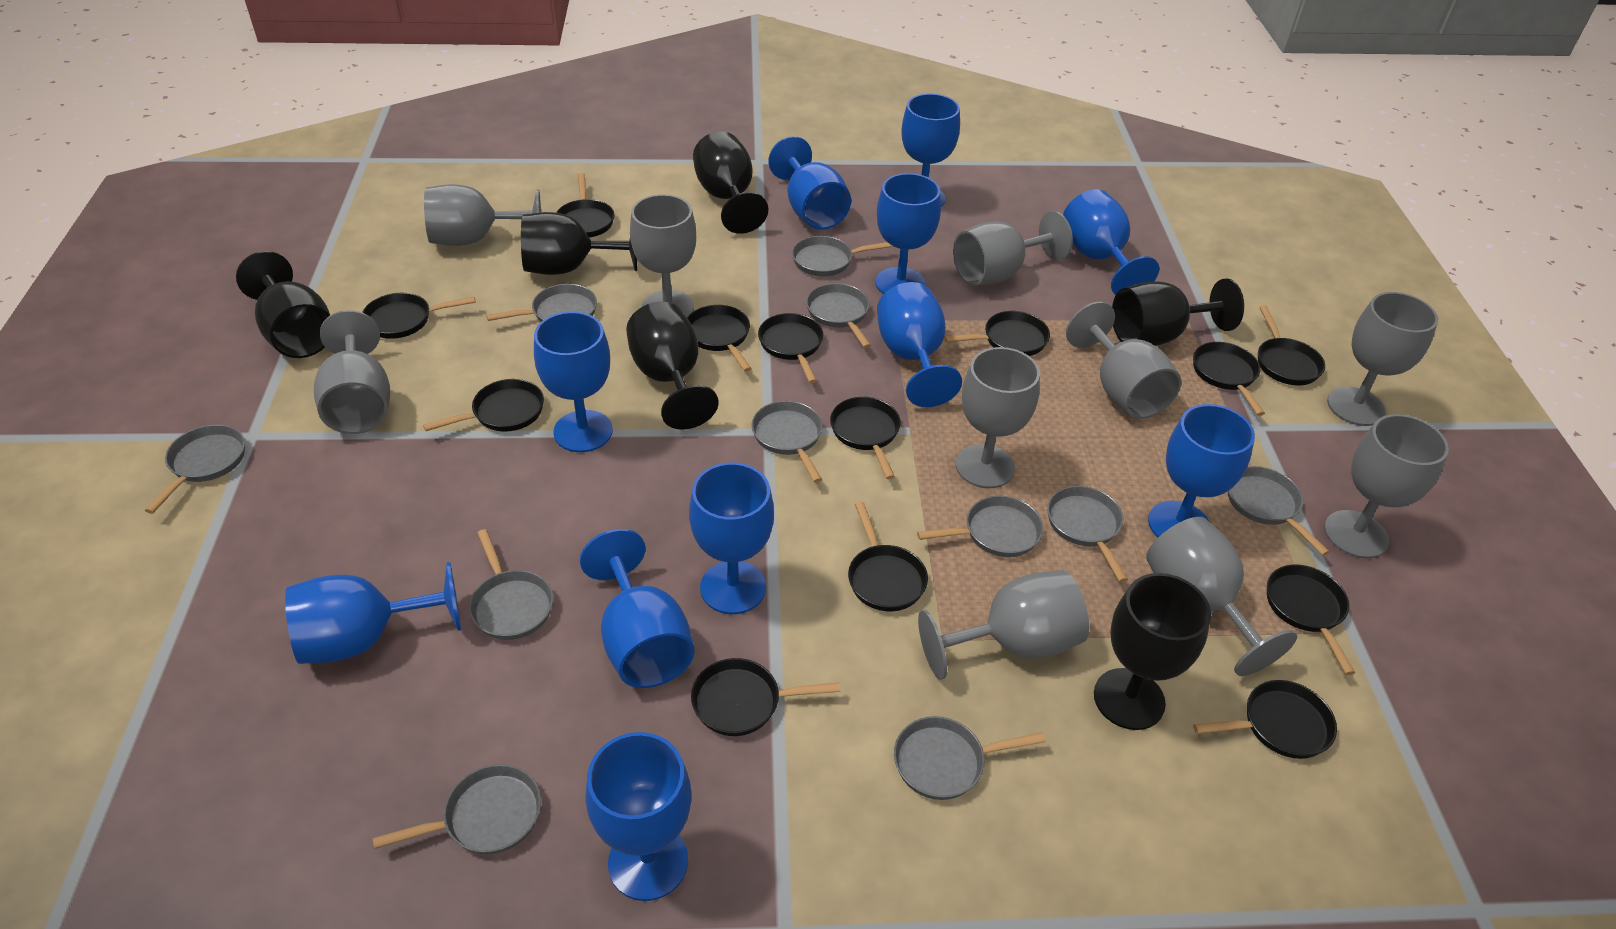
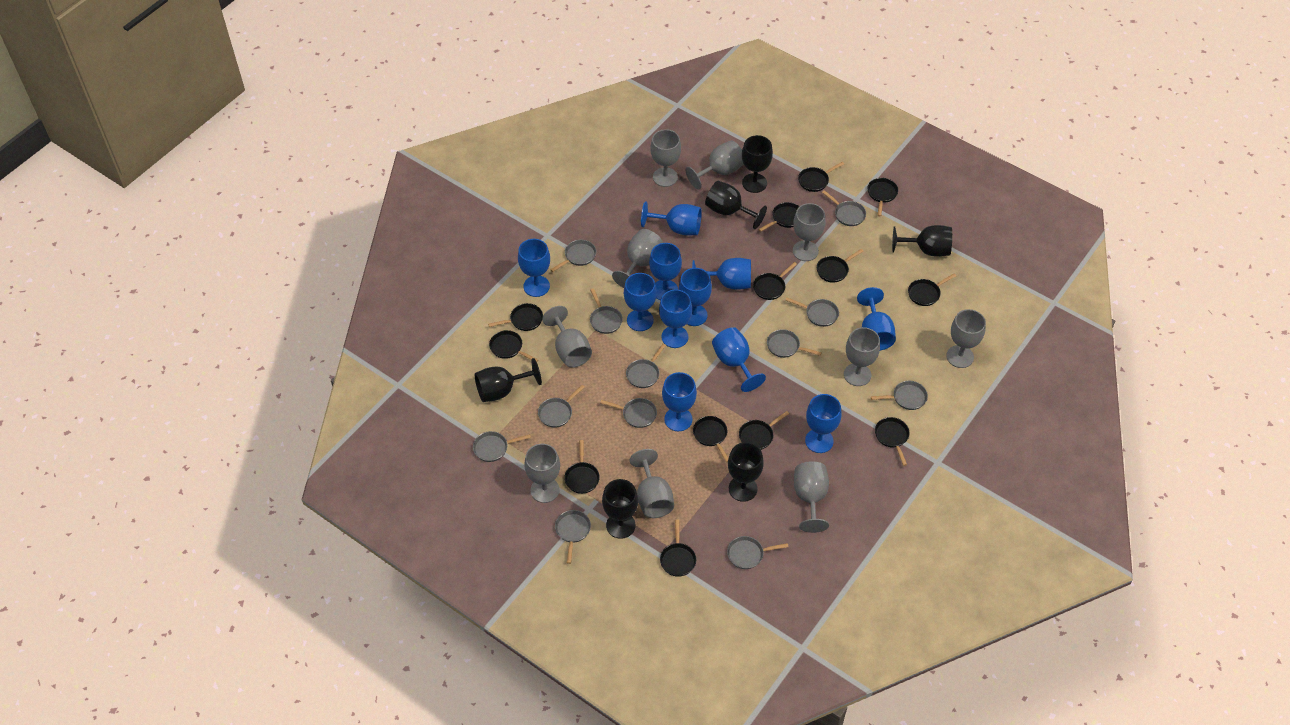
grey pan: [145,425,245,514] [373,764,541,854] [469,529,553,640] [486,284,597,322] [751,401,823,483] [792,236,893,277] [806,283,871,348] [894,716,1045,800] [917,496,1043,557] [1047,486,1128,582] [1228,466,1330,556] = 11 -> [473,431,531,462] [538,385,585,428] [550,240,596,272] [555,510,591,564] [590,288,623,334] [600,398,657,428] [626,344,666,388] [727,536,789,569] [767,329,822,358] [785,298,839,327] [822,190,866,226] [871,381,928,410] = 12

